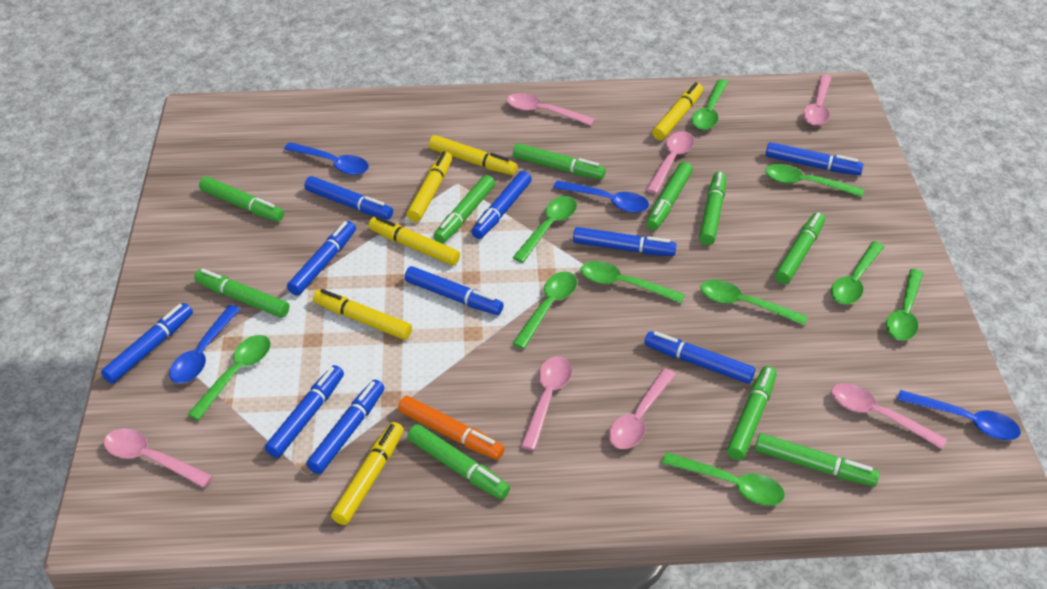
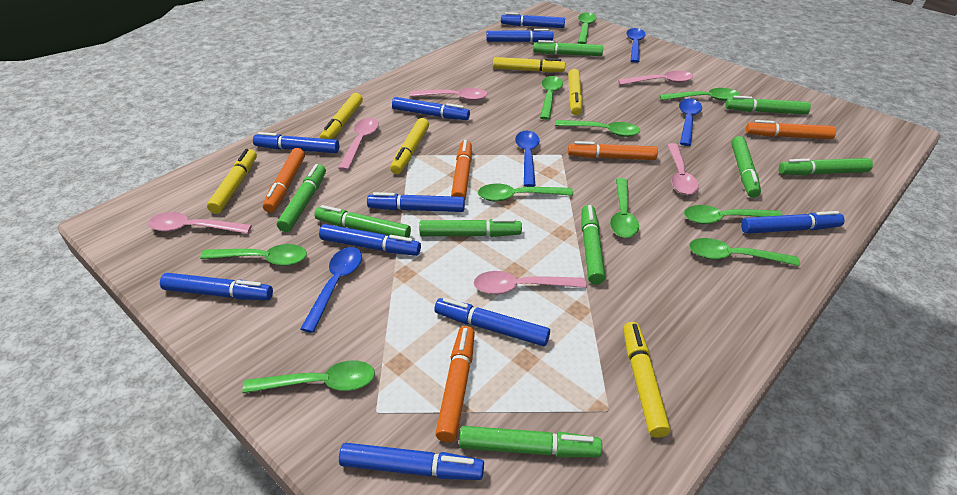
green marker: [194,269,289,318] [199,176,284,222] [407,424,510,500] [434,175,495,244] [513,143,606,180] [646,162,693,230] [699,172,726,245] [727,366,777,460] [755,433,880,487] [775,212,825,284] = 10 -> [277,164,326,232] [314,205,411,238] [419,219,522,237] [459,426,602,457] [533,40,603,56] [581,205,606,285] [725,96,811,115] [731,136,761,198] [779,158,873,175] = 9
orange marker: [398,396,505,460] = 1 -> [263,148,305,213] [435,326,475,442] [451,140,472,199] [568,141,658,160] [746,120,836,139] = 5
pink spoon: [104,429,213,488] [507,93,595,126] [521,356,572,451] [609,368,676,449] [646,132,694,194] [803,75,831,126] [831,383,947,449] = 7 -> [148,212,252,234] [338,118,379,171] [410,88,488,101] [474,271,586,294] [618,71,693,85] [667,143,699,195] = 6

